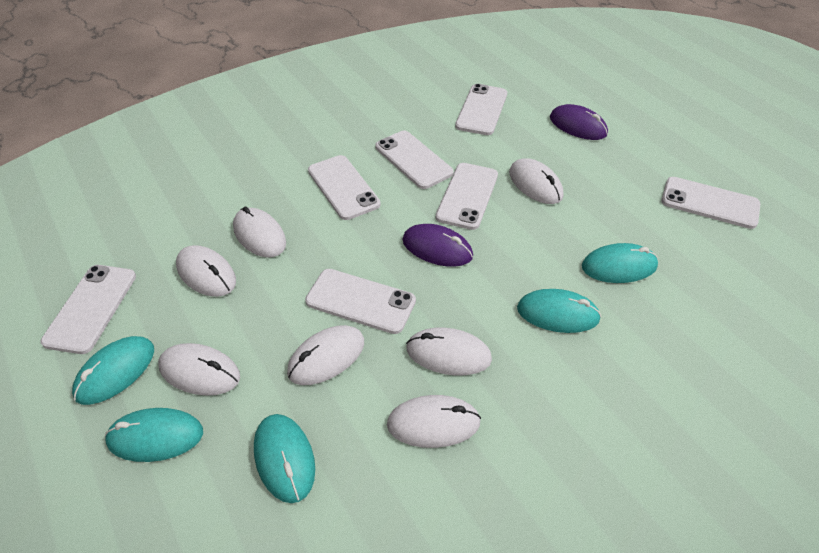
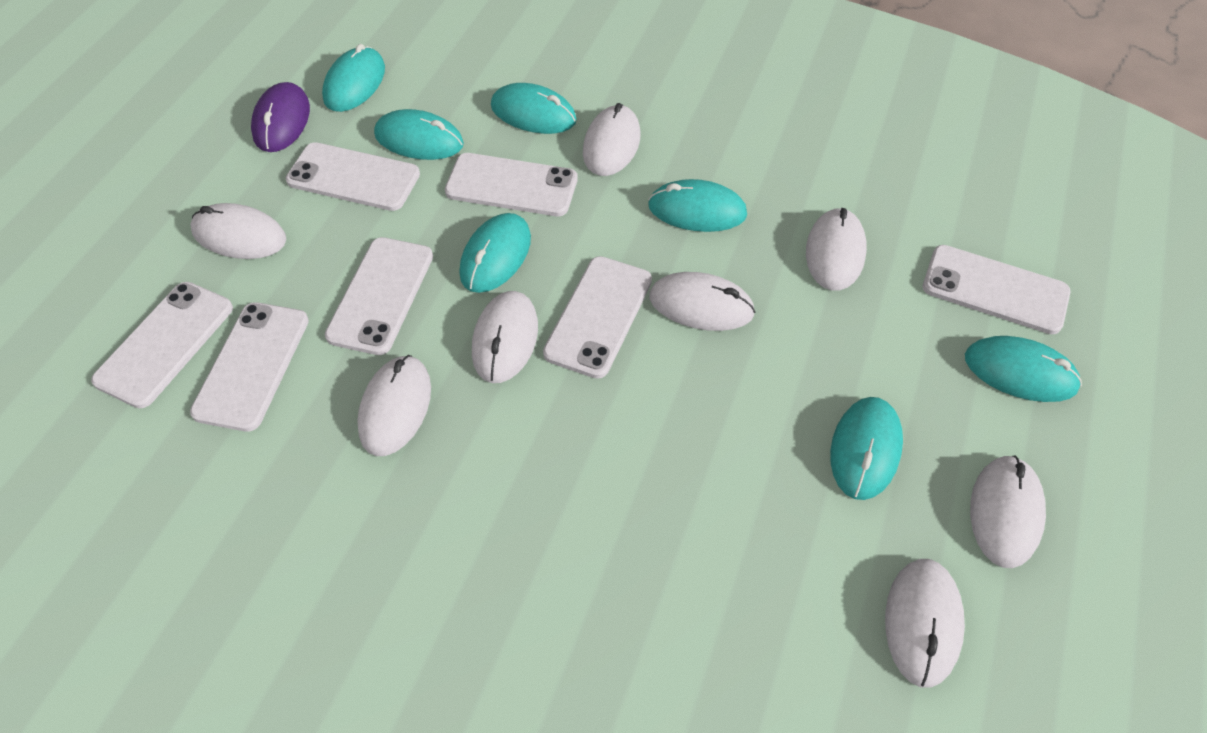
purple mouse: [402,224,473,267] [550,104,608,140] = 2 -> [251,82,310,152] = 1
turquoise mouse: [72,336,154,405] [105,408,203,462] [254,414,315,503] [517,289,601,333] [582,243,658,283] = 5 -> [322,44,385,112] [374,109,464,160] [459,213,531,293] [491,83,577,134] [648,179,747,232] [830,397,903,500] [965,336,1082,402] = 7
white mouse: [158,343,240,396] [176,245,236,297] [233,206,286,257] [287,325,364,385] [387,395,481,448] [406,327,492,376] [509,159,563,204] = 7 -> [190,203,287,259] [357,355,431,456] [472,291,538,383] [583,103,640,176] [649,272,755,331] [806,208,867,291] [885,559,965,687] [970,456,1046,568] = 8

